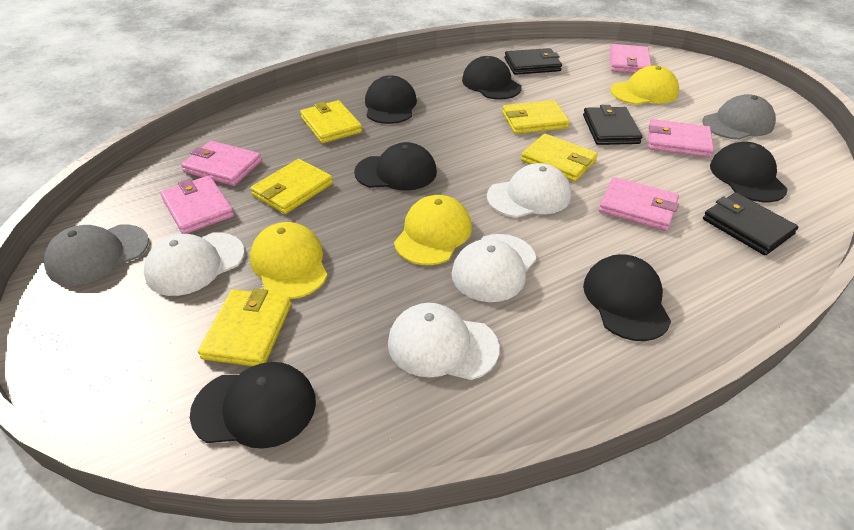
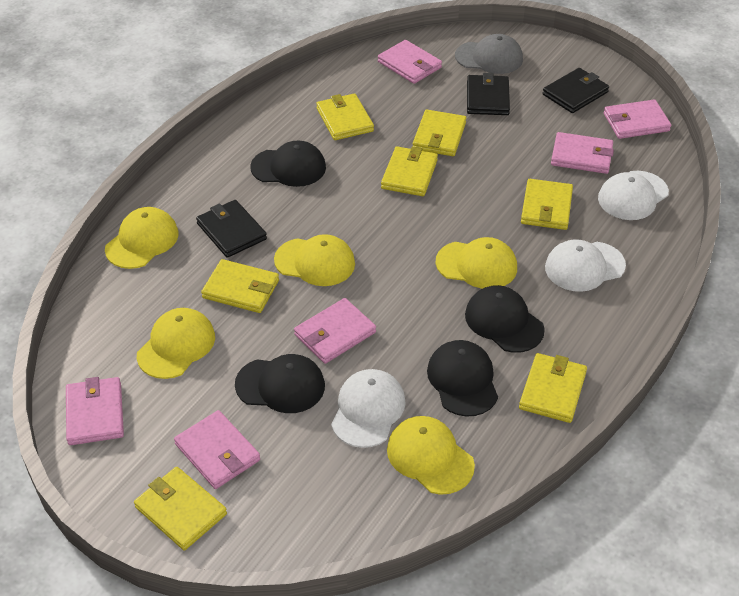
black cap: [190,362,316,449] [354,142,437,191] [365,75,417,124] [462,56,522,100] [583,254,671,341] [710,142,788,202] = 6 -> [235,354,325,413] [250,140,326,187] [427,340,498,417] [465,285,545,353] = 4
grey cap: [44,224,149,286] [702,94,776,140] = 2 -> [455,34,523,74] = 1
pink wallet: [160,176,234,234] [181,141,262,186] [599,177,679,231] [610,44,651,73] [648,119,714,157] = 5 -> [66,377,124,445] [174,410,260,489] [294,298,376,364] [378,40,442,84] [551,132,614,174] [604,100,671,139] = 6
white cap: [144,233,245,296] [388,303,499,380] [451,234,536,302] [487,163,571,218] = 4 -> [331,369,406,448] [545,239,626,292] [598,171,669,220] = 3
yellow cap: [250,222,328,299] [394,195,472,265] [611,66,679,105] = 3 -> [105,207,179,269] [137,308,215,379] [274,234,355,286] [387,416,475,495] [436,237,517,289] = 5
yellow wallet: [198,288,291,366] [250,159,333,214] [300,100,362,143] [502,100,570,134] [521,134,598,182] = 5 -> [134,467,227,550] [201,259,279,313] [316,93,374,140] [381,146,438,196] [413,110,466,156] [519,353,587,423] [521,179,573,230] = 7

